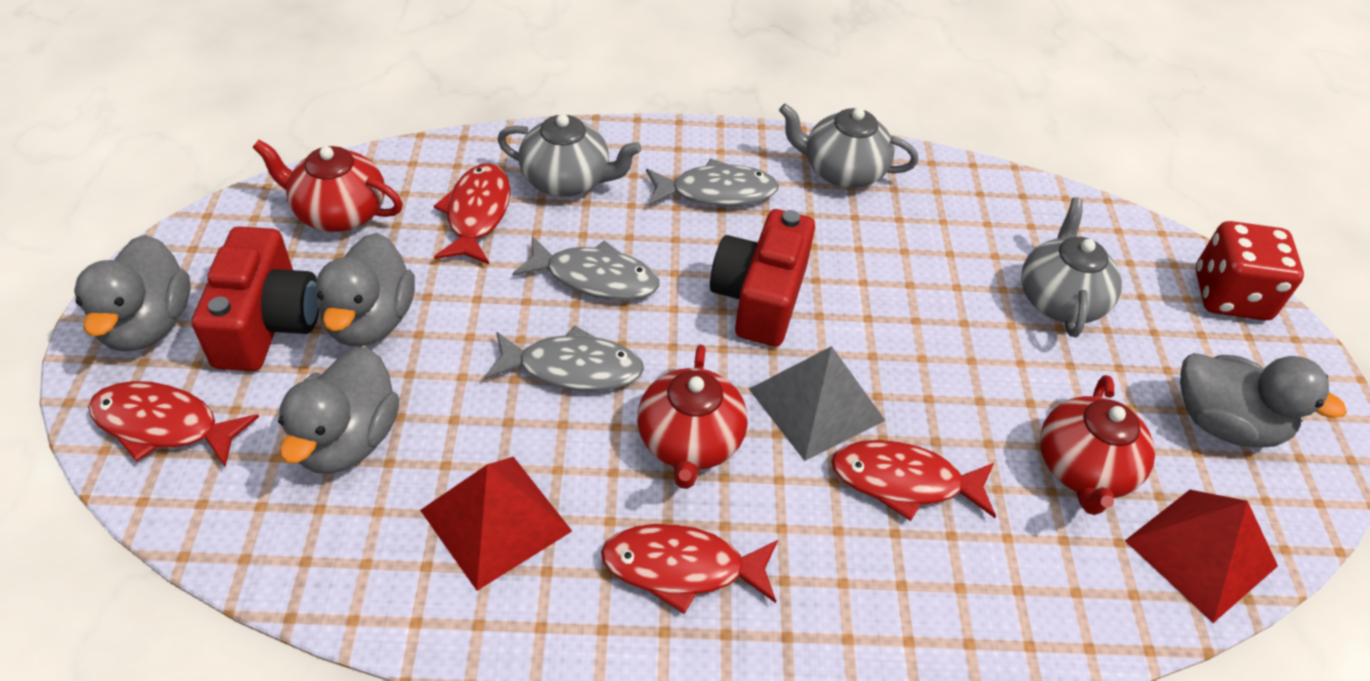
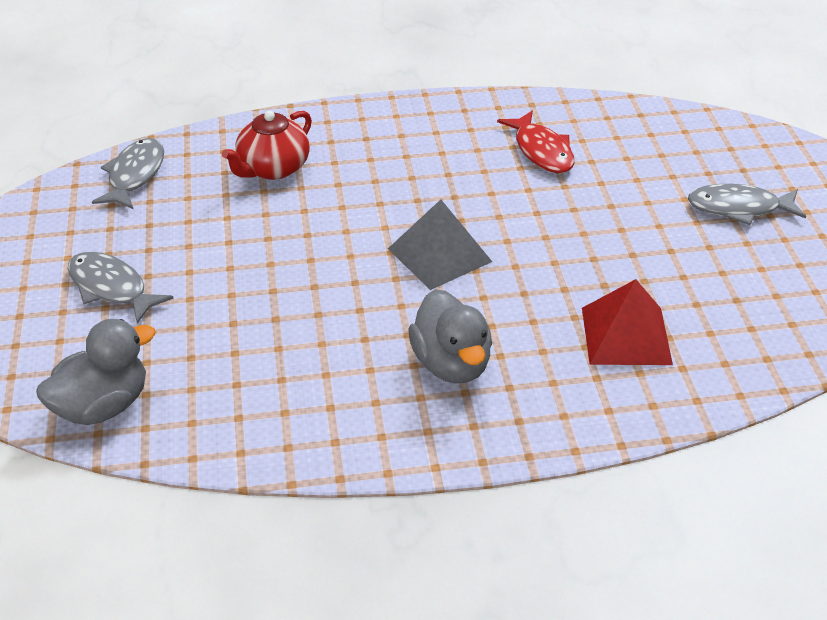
grey duck: [74,235,190,352] [278,347,399,474] [316,233,415,347] [1180,353,1347,448] = 4 -> [36,319,156,425] [408,289,492,383] = 2
grey teapot: [497,114,641,197] [779,104,918,188] [1021,198,1122,337] = 3 -> none = 0
red camera: [192,226,319,371] [710,209,815,347] = 2 -> none = 0
red dice: [1195,221,1304,321] = 1 -> none = 0
red fish: [88,381,259,467] [434,163,511,264] [601,524,778,614] [831,440,996,521] = 4 -> [497,111,574,173] = 1
red pyramid: [420,457,572,591] [1125,490,1278,623] = 2 -> [582,279,673,365] = 1
red teapot: [253,140,403,232] [637,345,748,489] [1040,375,1155,515] = 3 -> [222,111,312,180] = 1

